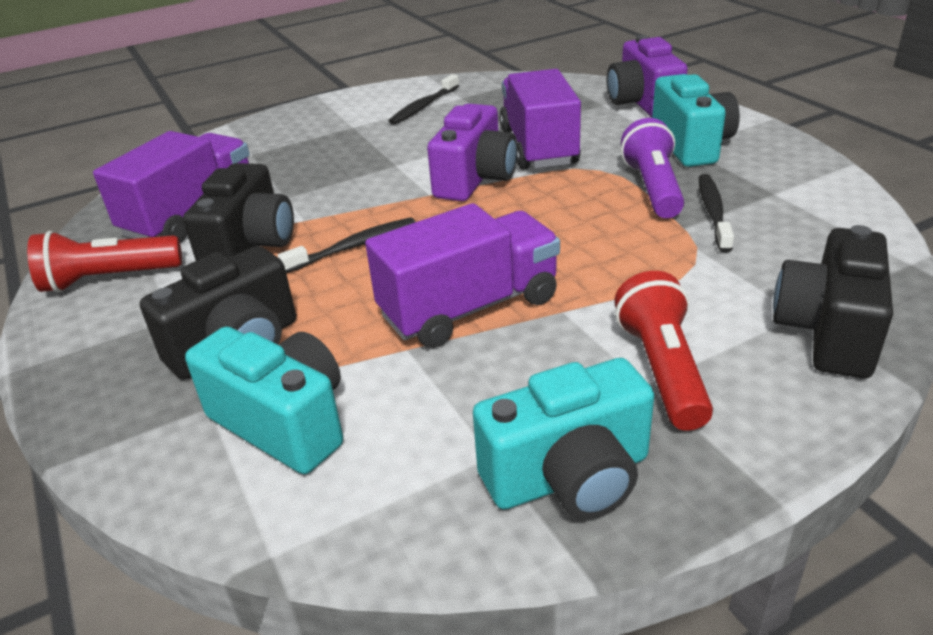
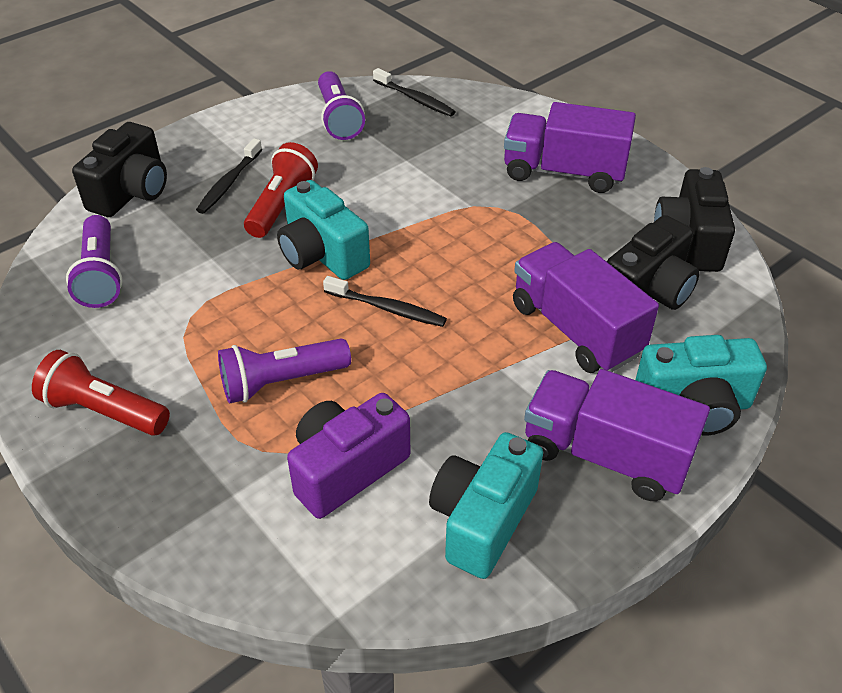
purple camera: [427,104,518,201] [607,35,688,118] = 2 -> [287,393,410,519] = 1
purple flashlight: [621,118,684,218] = 1 -> [66,215,123,308] [218,339,351,403] [318,71,365,140] = 3

